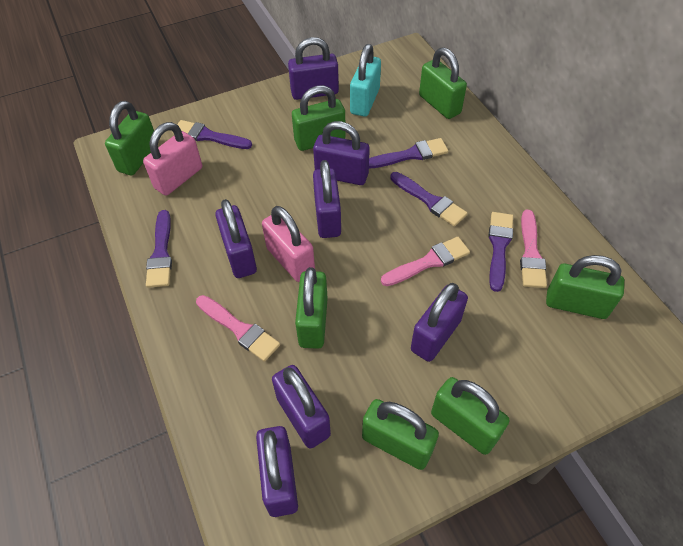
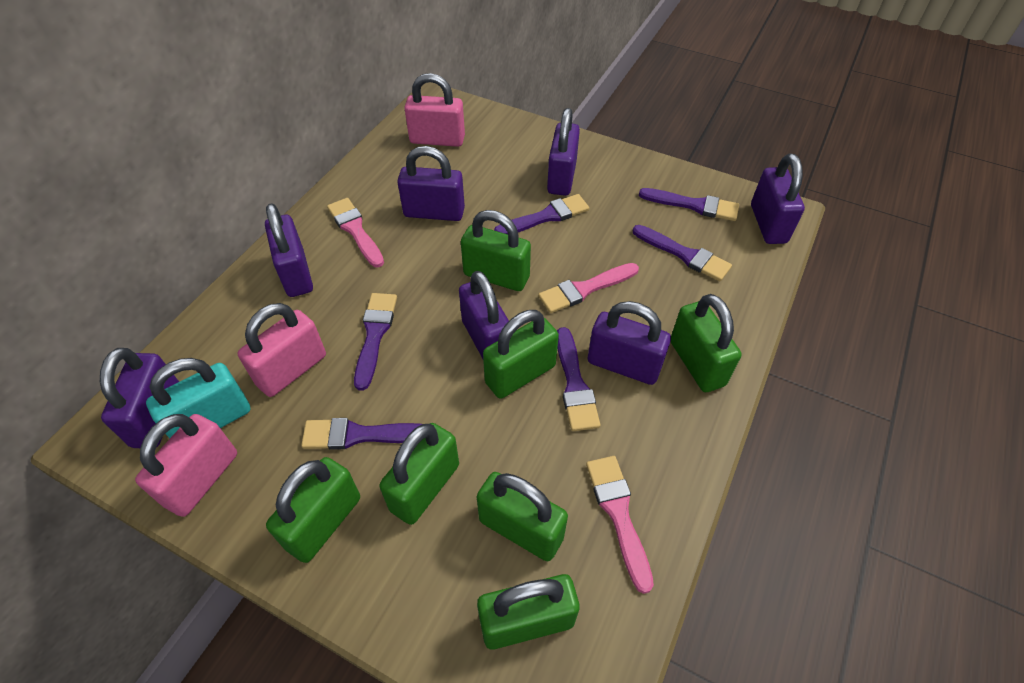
pink padlock: [143,122,202,196] [262,206,315,282] = 2 -> [135,414,237,517] [238,303,326,397] [405,73,465,147] = 3
purple brush: [146,210,172,288] [172,120,252,149] [369,138,448,168] [390,172,467,226] [488,212,513,292] = 5 -> [301,418,421,450] [354,293,397,391] [494,194,589,234] [557,327,601,431] [633,225,732,281] [639,188,739,221] = 6

